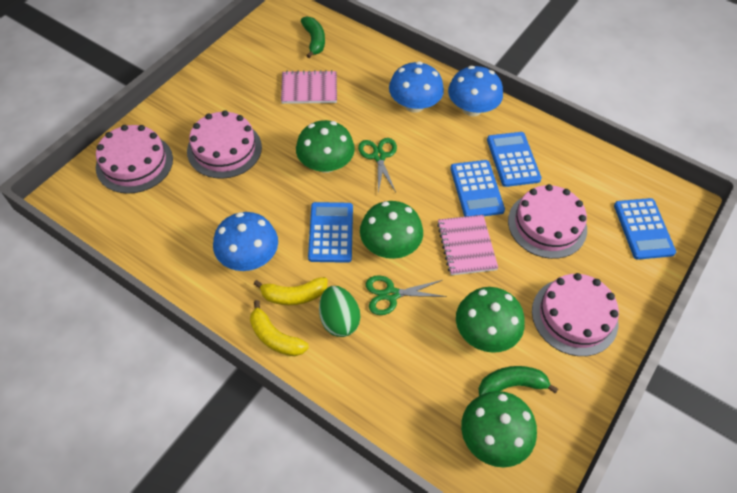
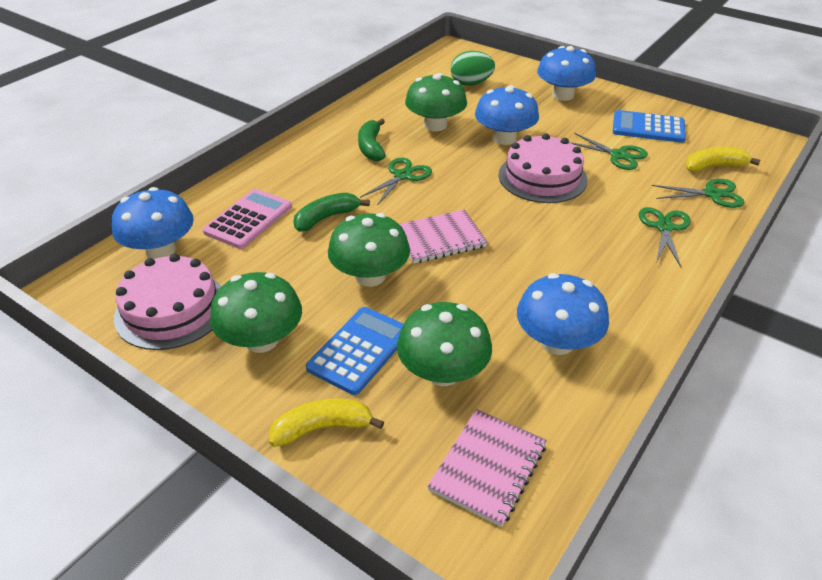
blue calculator: [308,202,353,263] [450,160,505,217] [487,132,542,187] [614,198,676,260] = 4 -> [306,307,403,395] [613,110,686,143] = 2
blue mushroom: [213,212,278,271] [389,61,444,113] [448,66,503,116] = 3 -> [112,187,194,259] [475,85,539,145] [517,273,609,355] [537,46,596,101] = 4
green scissors: [358,138,397,193] [366,275,447,315] = 2 -> [360,158,432,206] [570,133,648,170] [639,207,691,267] [652,179,745,208] = 4
pink cake: [96,125,173,194] [187,110,262,179] [508,184,587,259] [532,273,619,356] = 4 -> [114,254,222,350] [499,134,588,203] = 2
pink calculator: none = 0 -> [203,189,292,249] = 1

